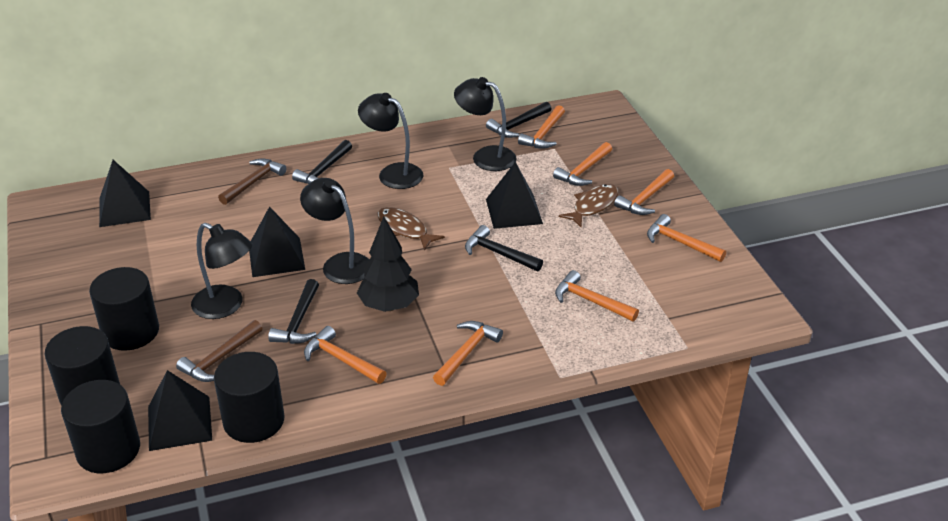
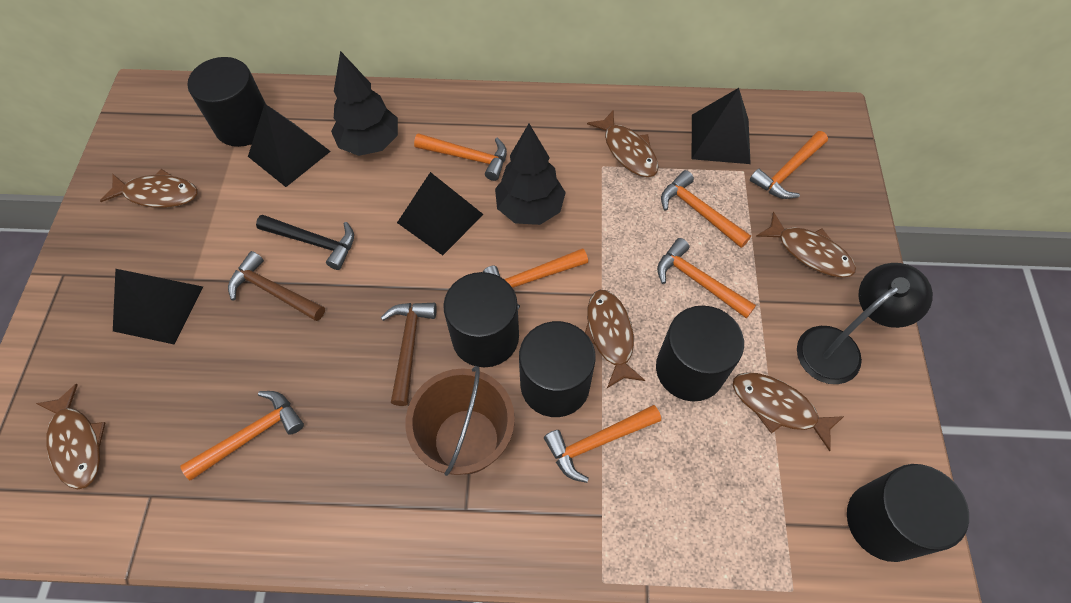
black cylinder: [44,326,120,406] [61,380,140,473] [89,267,159,351] [214,352,285,443] = 4 -> [187,57,266,147] [443,272,519,368] [519,321,596,417] [656,306,744,401] [847,464,969,562] = 5
black hammer: [268,279,319,344] [292,140,352,184] [465,225,543,271] [486,102,552,138] = 4 -> [256,215,354,270] = 1
black lamp: [191,223,252,319] [300,178,369,284] [358,93,423,189] [454,77,516,171] = 4 -> [797,263,933,384] = 1
black tree: [357,217,419,312] = 1 -> [331,51,398,156] [495,124,566,225] = 2
brown bucket: none = 0 -> [405,366,515,476] = 1
brown fish: [377,207,445,251] [559,184,619,228] = 2 -> [36,384,105,489] [100,169,197,208] [585,290,645,388] [587,110,659,177] [733,372,844,451] [757,212,856,277] = 6

